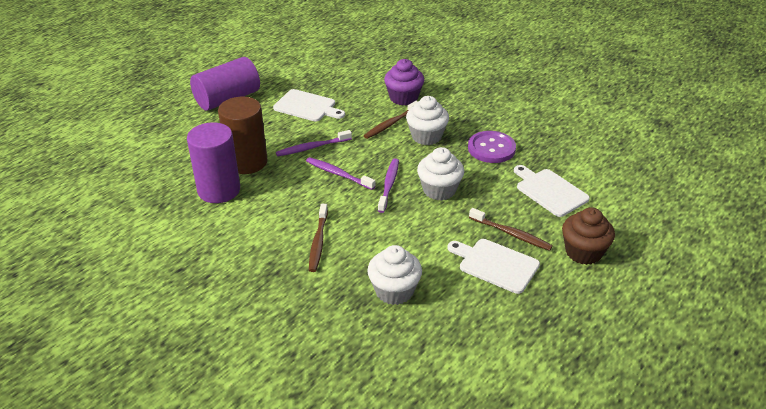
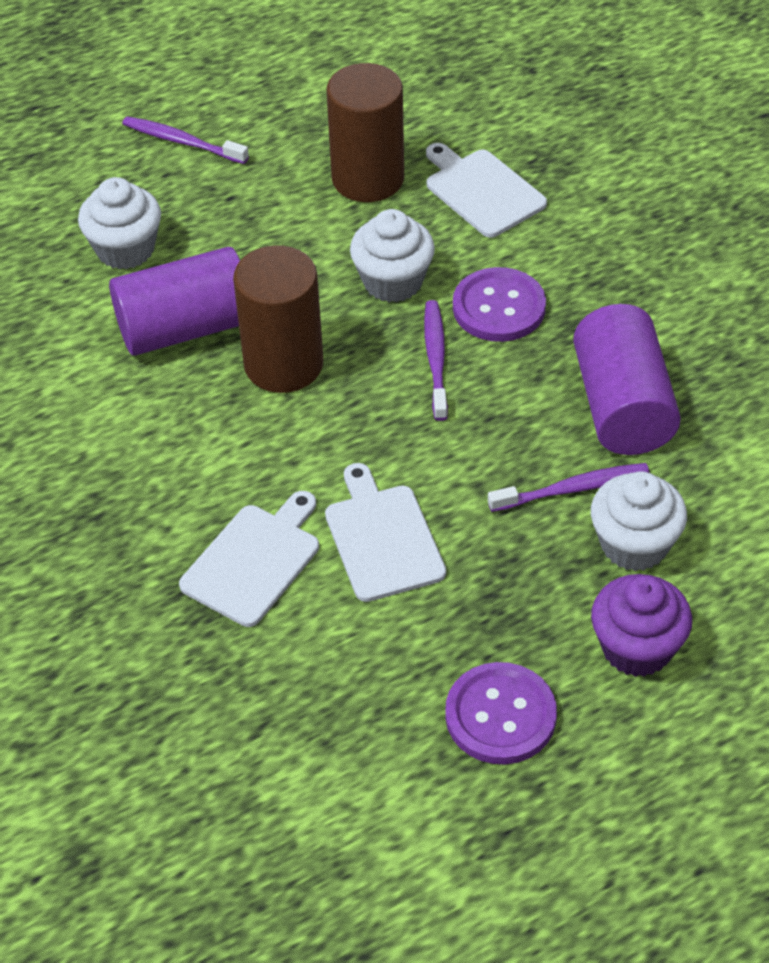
brown cupcake: [562,207,615,265] = 1 -> none = 0
brown cylinder: [218,97,267,174] = 1 -> [233,245,323,393] [327,63,404,202] = 2
brown toothbrush: [309,204,328,272] [364,101,418,139] [469,208,553,251] = 3 -> none = 0
purple button: [468,131,516,163] = 1 -> [445,662,557,764] [453,267,546,342] = 2

